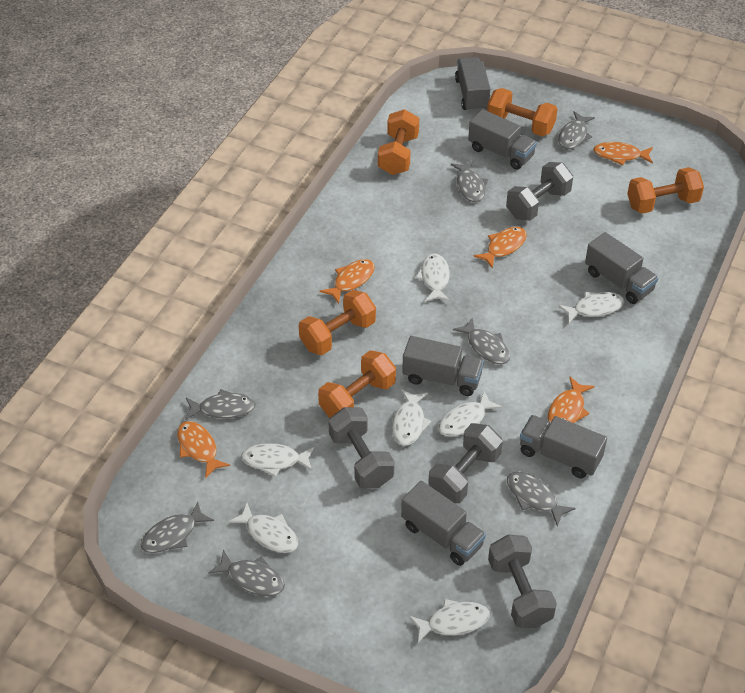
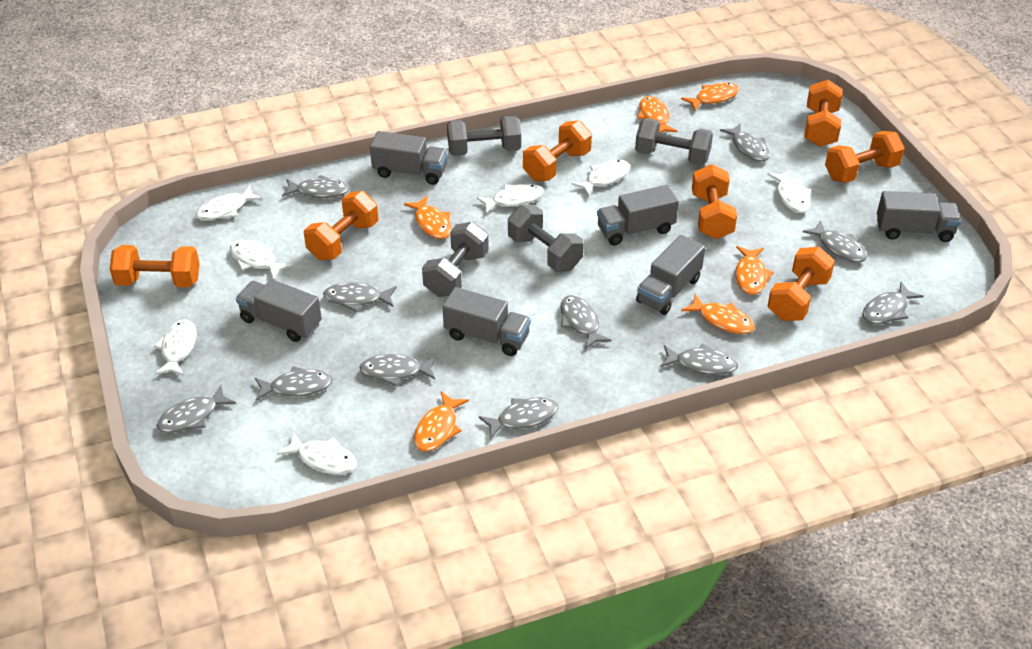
grey fish: [141,501,214,553] [185,389,256,420] [208,549,285,596] [451,161,488,202] [453,317,510,364] [507,472,576,526] [558,111,595,149] = 7 -> [156,385,236,433] [255,366,333,401] [282,175,350,198] [323,282,397,312] [360,354,437,386] [479,397,558,439] [560,295,612,349] [660,344,738,375] [720,123,770,162] [803,220,867,263] [863,282,924,324] = 11
orange dumbbell: [299,290,376,355] [318,350,396,418] [378,109,419,175] [487,88,557,136] [627,167,704,214] = 5 -> [110,245,200,288] [304,191,378,260] [523,120,592,181] [692,164,737,239] [768,247,835,321] [804,80,843,147] [825,131,905,183] = 7
orange fish: [177,421,230,478] [320,259,375,304] [473,227,527,269] [548,377,595,423] [593,142,653,165] = 5 -> [404,196,452,239] [414,391,469,452] [637,96,677,133] [681,83,739,111] [681,294,755,334] [735,246,774,295] = 6

